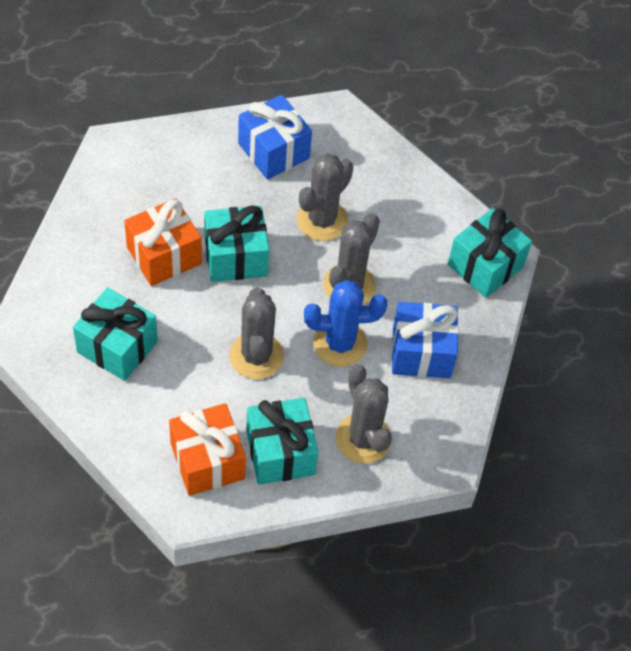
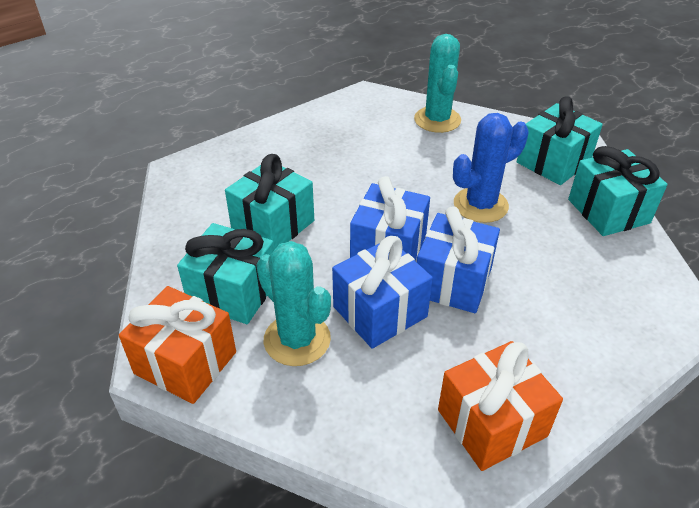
blue gift: [238,95,312,179] [392,302,459,378] = 2 -> [332,236,433,349] [350,176,430,261] [417,206,500,313] = 3
grey cactus: [229,288,284,379] [297,153,353,241] [323,213,380,305] [336,365,392,464] = 4 -> none = 0
turquoise cactus: none = 0 -> [256,241,331,366] [414,34,461,133] = 2

